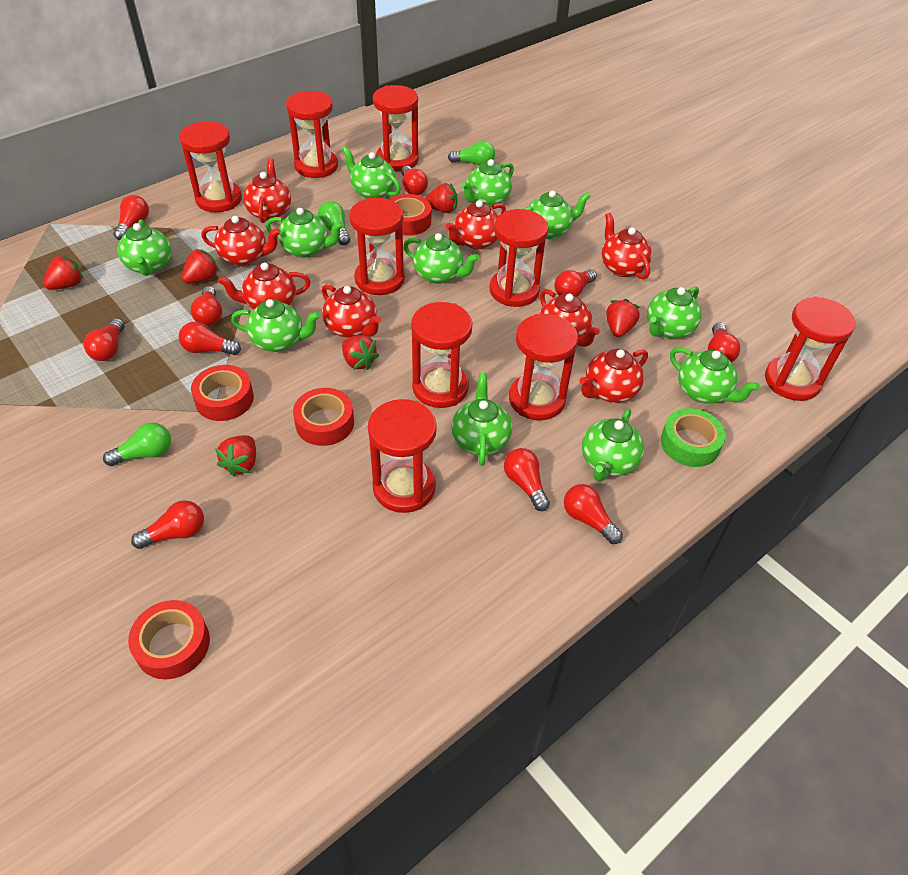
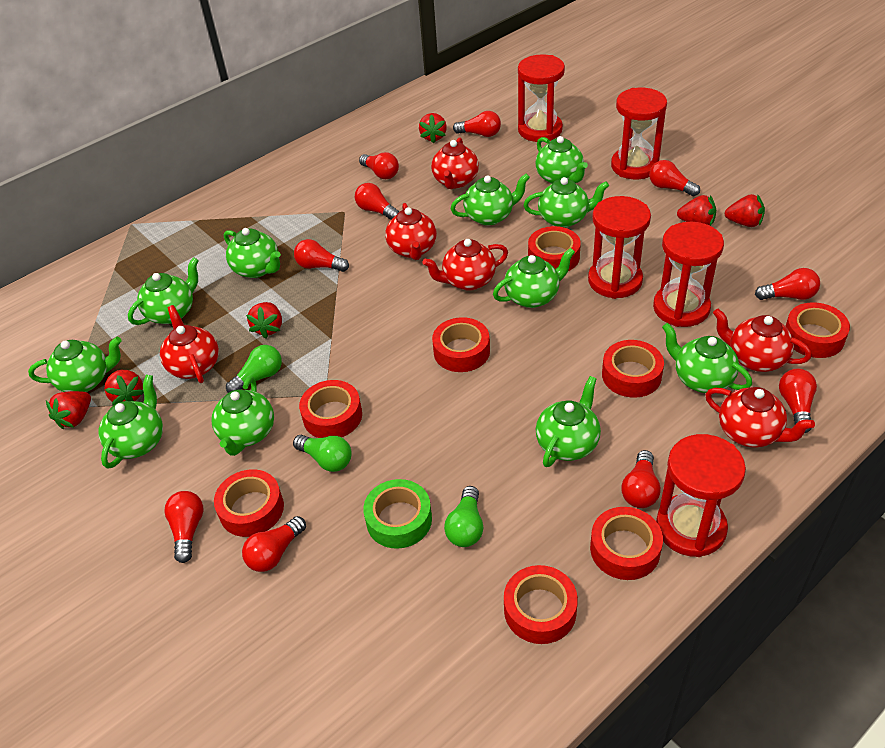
red hourglass: [179,121,242,212] [286,91,338,178] [349,198,405,295] [368,399,437,513] [373,85,419,172] [411,302,473,408] [490,209,549,307] [509,314,578,420] [765,297,856,401] = 9 -> [518,54,565,142] [588,196,651,299] [611,88,667,179] [653,222,724,327] [656,434,746,557] = 5
red tape: [128,600,210,679] [191,365,254,421] [293,388,354,446] [390,194,431,236] = 4 -> [214,469,284,537] [299,380,362,438] [432,317,490,372] [504,565,578,644] [528,226,581,271] [590,507,663,580] [602,340,664,398] [786,302,850,358] = 8
red teapot: [201,216,281,266] [218,262,310,309] [243,158,291,223] [322,284,381,338] [445,200,506,249] [539,289,600,347] [579,349,648,403] [602,213,652,279] = 8 -> [160,305,219,383] [385,203,437,260] [423,239,508,291] [431,137,479,189] [705,387,815,447] [713,309,811,372] = 6

